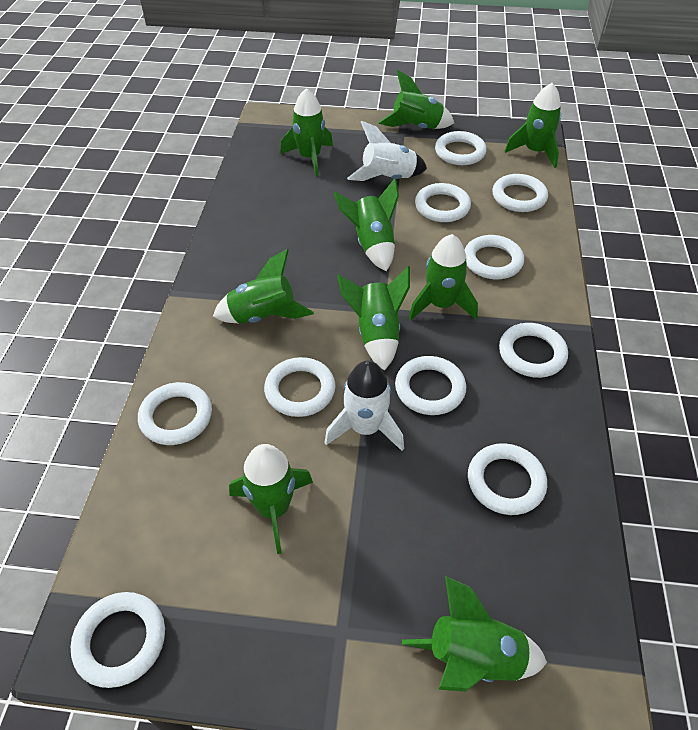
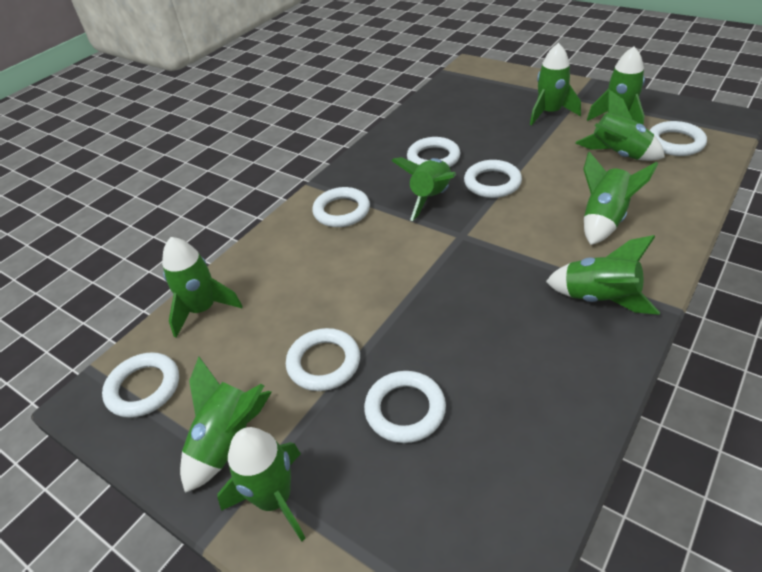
white ring: [71,592,165,688] [138,382,212,445] [264,357,336,417] [395,356,466,415] [415,183,471,222] [435,131,487,165] [464,235,524,279] [468,443,547,515] [492,174,548,212] [499,323,568,378] = 10 -> [102,352,179,418] [286,328,360,391] [312,187,370,227] [364,371,446,443] [407,137,460,167] [464,160,522,198] [649,121,707,156] = 7
white rocket: [325,360,404,451] [347,121,427,181] = 2 -> none = 0

